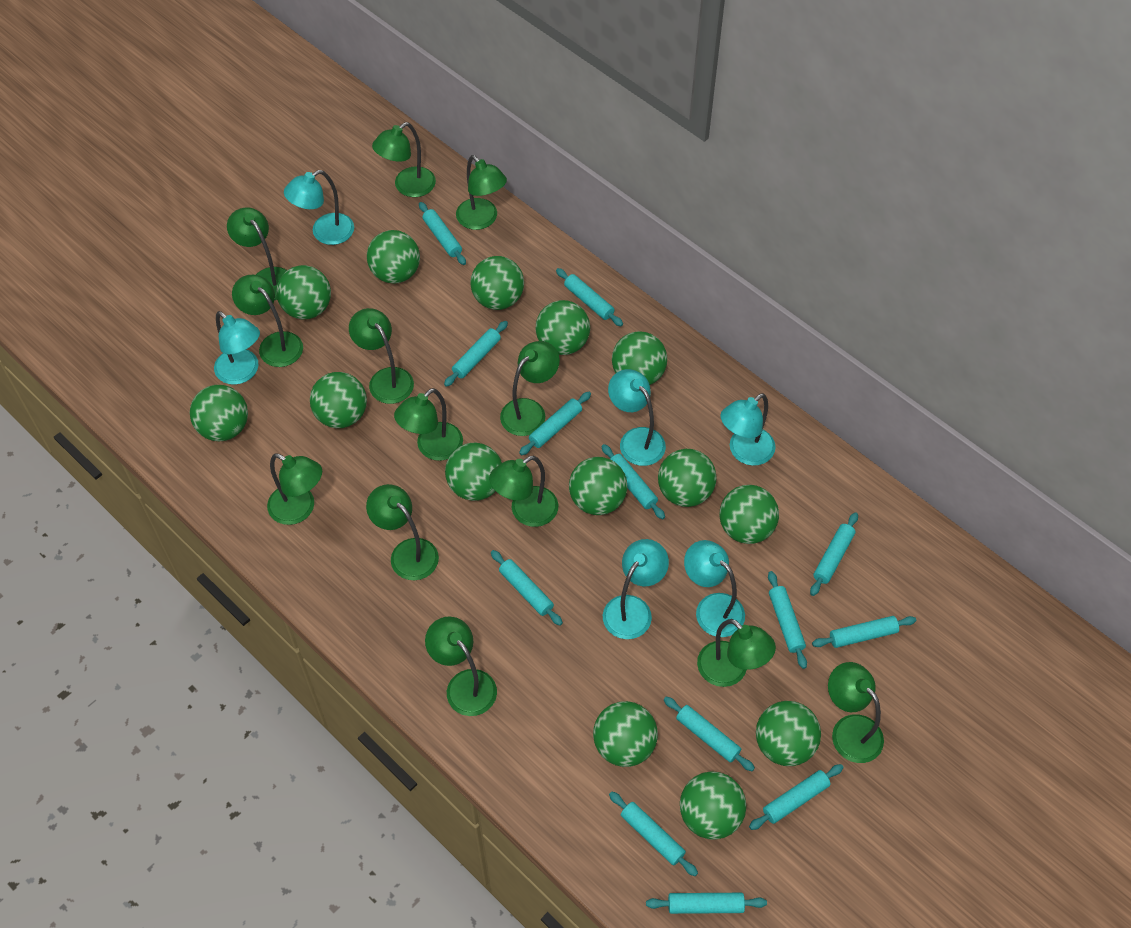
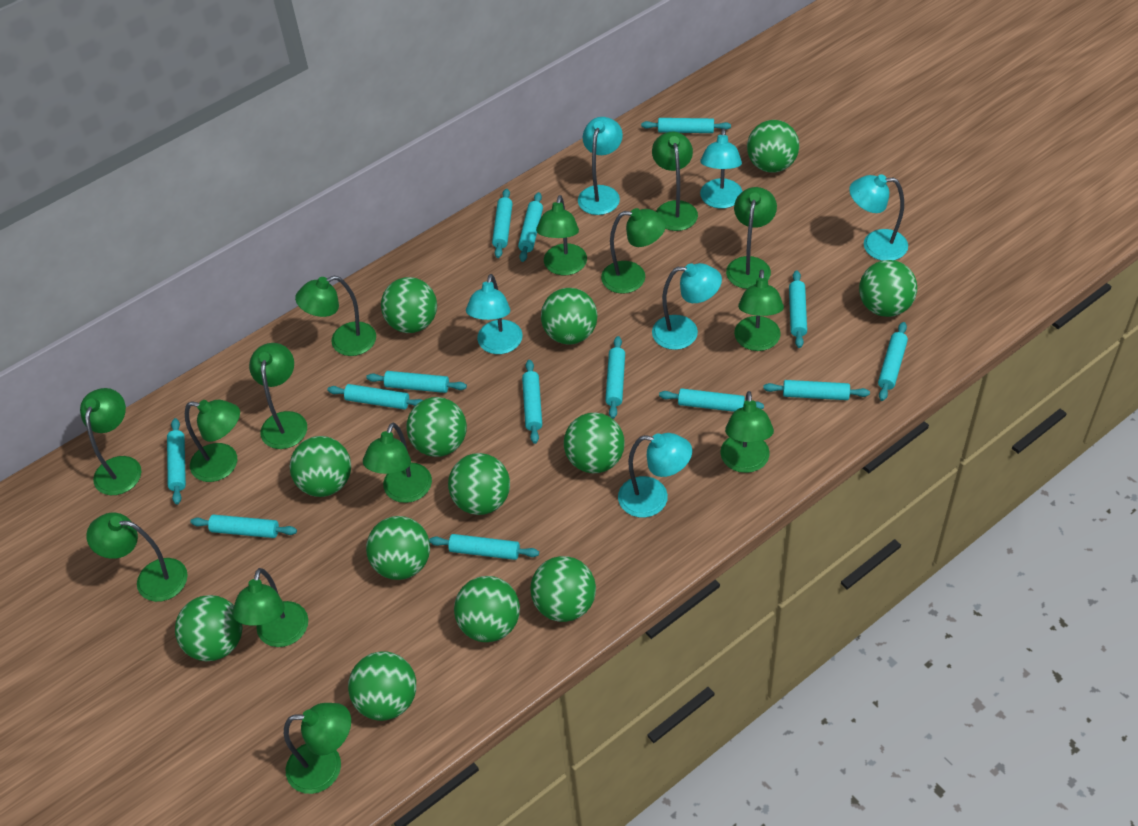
green ball: [190,385,248,441] [276,265,331,319] [310,372,367,428] [367,230,420,284] [445,443,502,501] [470,256,524,310] [536,300,590,355] [569,457,627,515] [593,701,658,767] [612,331,667,385] [658,449,717,507] [680,771,746,840] [720,485,779,544] [756,701,821,766] = 14 -> [175,595,242,661] [290,436,351,497] [348,651,416,721] [366,516,430,580] [381,277,437,333] [406,397,467,457] [448,453,510,515] [454,576,520,642] [530,556,596,622] [541,288,598,345] [564,413,625,473] [747,120,799,173] [859,260,917,317] = 13
green lamp: [227,208,287,300] [232,275,303,367] [267,454,322,525] [349,308,414,404] [366,484,439,580] [372,122,436,197] [394,388,463,461] [425,617,497,716] [456,155,507,230] [489,456,559,527] [500,341,560,436] [697,619,776,687] [828,662,884,763] = 13 -> [80,388,141,495] [86,513,188,602] [185,400,240,482] [232,568,308,647] [249,343,307,449] [284,703,351,794] [295,276,376,356] [363,423,432,503] [536,195,587,275] [601,208,666,294] [652,132,698,231] [720,391,774,473] [726,187,777,289] [734,270,784,351] = 14
turquoise rolling pin: [419,202,466,265] [444,321,508,387] [491,550,563,626] [519,392,591,455] [556,268,623,326] [602,444,665,519] [609,792,698,876] [646,893,767,914] [664,697,755,771] [749,764,844,830] [768,571,807,669] [810,512,858,596] [812,616,916,648] = 13 -> [167,418,186,504] [191,515,297,538] [327,384,423,409] [366,371,467,393] [429,534,539,560] [492,189,513,258] [518,192,543,262] [522,360,542,444] [605,336,625,419] [641,118,731,133] [659,388,764,412] [763,380,870,400] [789,270,807,348] [878,322,908,401] = 14

